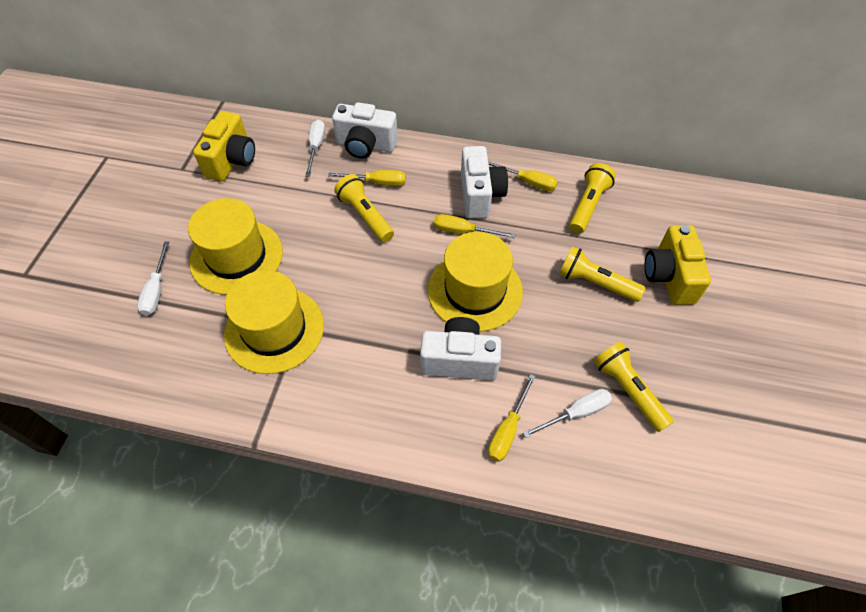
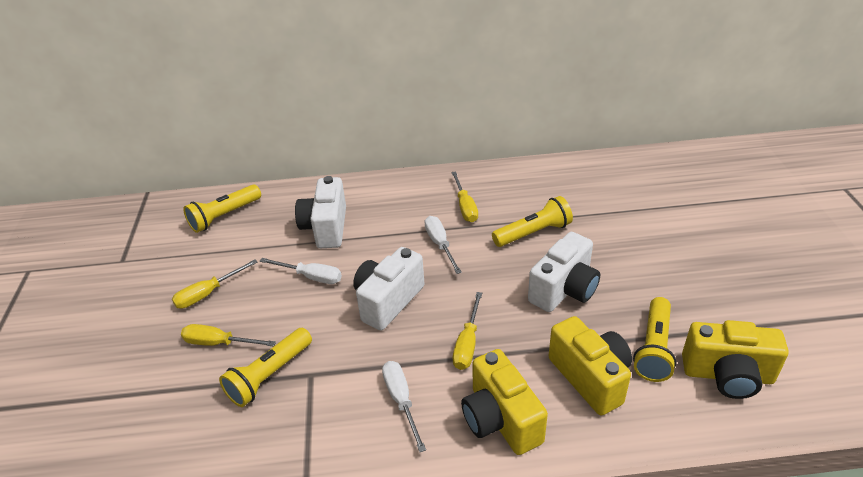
yellow camera: [193,111,255,181] [644,225,711,305] = 2 -> [461,349,548,455] [549,316,632,415] [682,320,789,399] = 3
yellow hat: [188,198,283,295] [224,270,324,374] [428,232,523,332] = 3 -> none = 0

